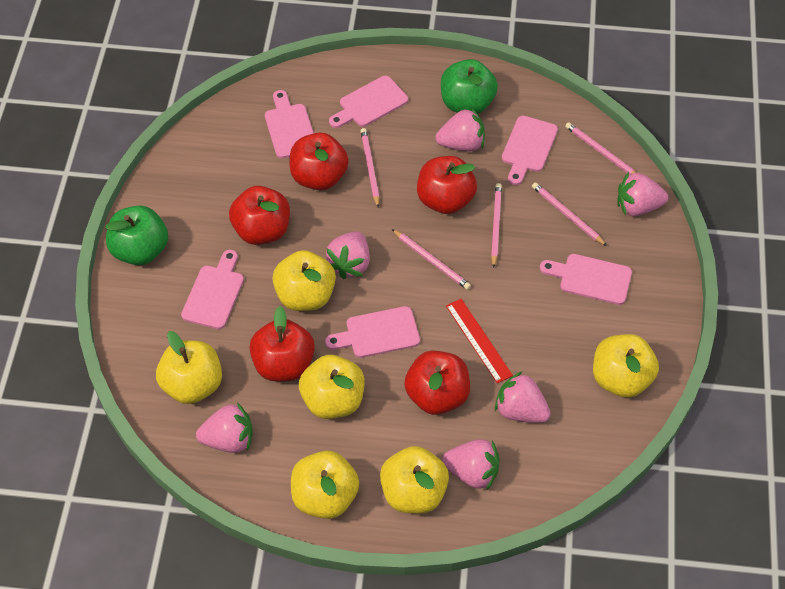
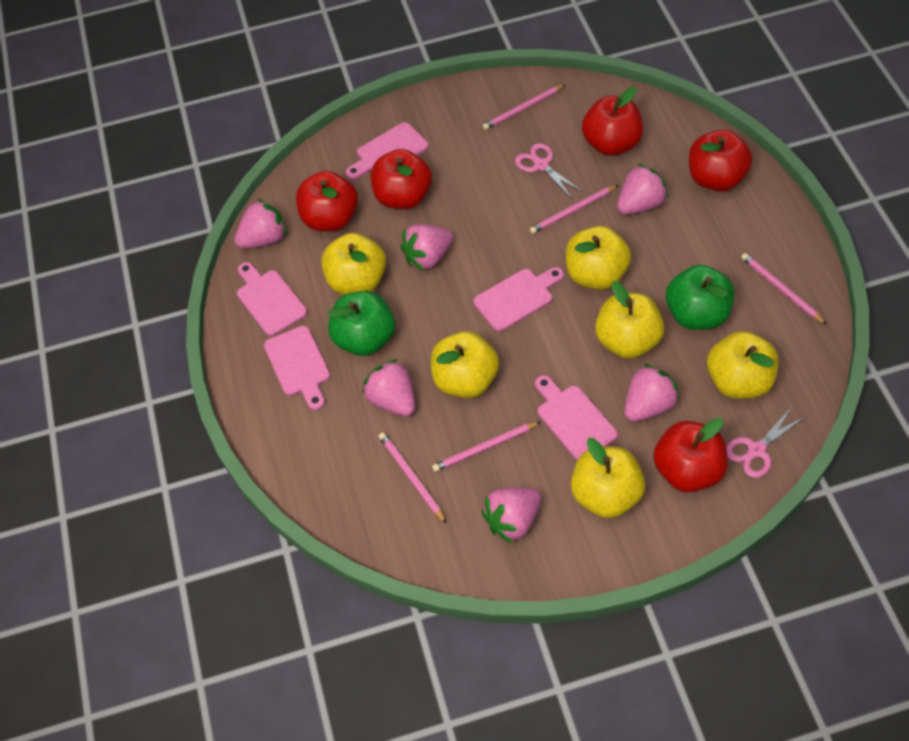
pink cutting board: [181,250,244,329] [265,90,314,159] [325,306,420,358] [329,76,408,128] [502,116,558,185] [540,254,632,305] = 6 -> [237,262,307,336] [264,326,330,410] [346,122,429,179] [473,267,564,332] [535,375,618,461] = 5
pink scissors: none = 0 -> [515,143,583,199] [726,408,806,478] = 2
red ruler: [446,299,513,383] = 1 -> none = 0

